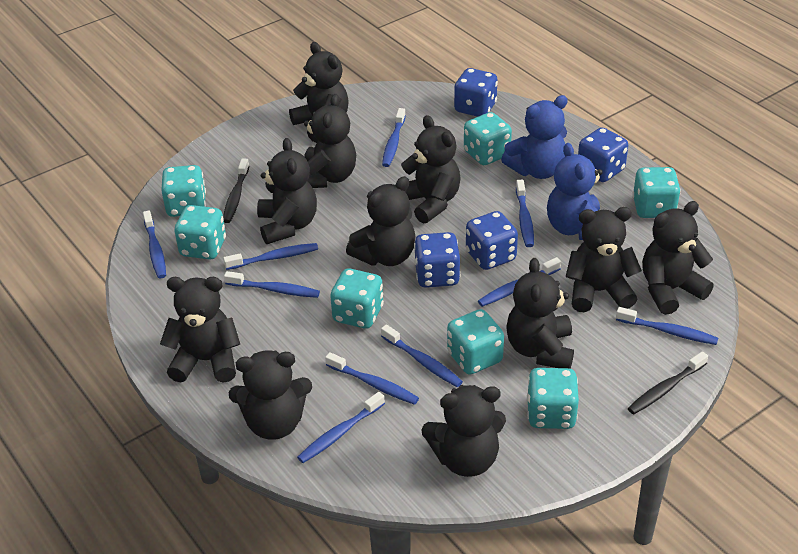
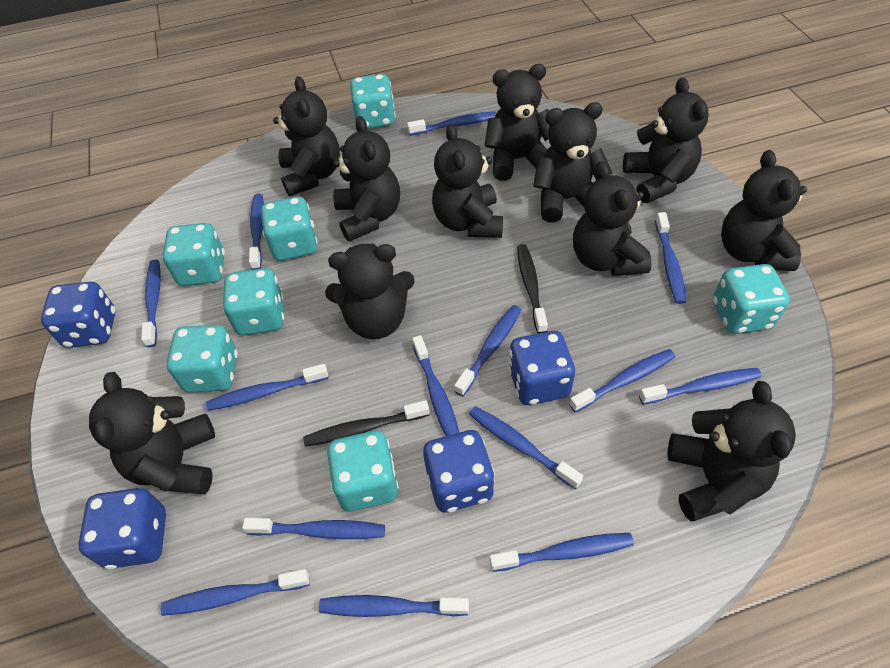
blue teddy bear: [501,95,568,179] [547,143,603,240] = 2 -> none = 0
blue toothbrush: [143,210,166,279] [223,243,318,270] [224,271,320,298] [297,392,385,463] [325,352,419,405] [381,325,463,387] [382,108,406,167] [478,257,561,307] [516,180,534,247] [616,307,718,345] = 10 -> [141,260,161,347] [161,569,309,616] [206,364,328,411] [242,518,385,539] [249,194,264,270] [319,595,469,617] [407,111,497,136] [412,335,459,436] [454,305,521,396] [469,406,583,489] [490,533,634,572] [569,349,675,412] [639,368,762,405] [655,212,686,304] = 14

